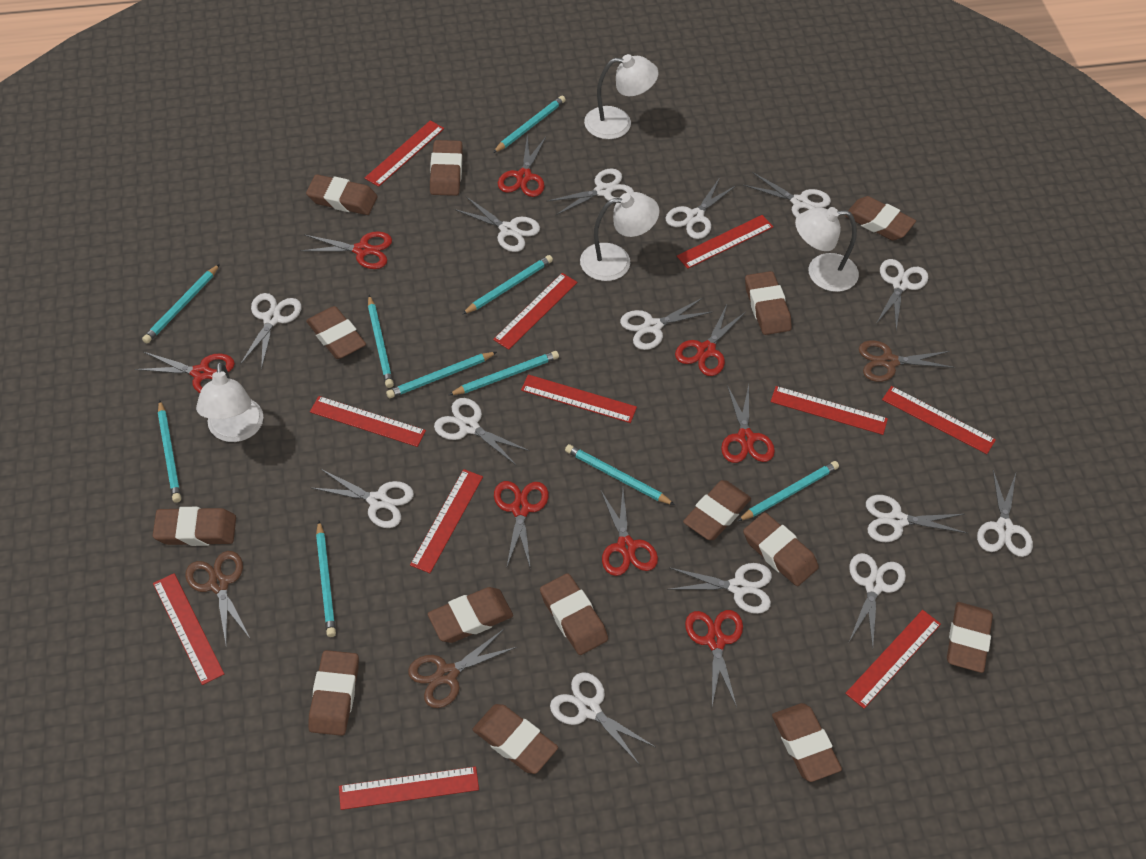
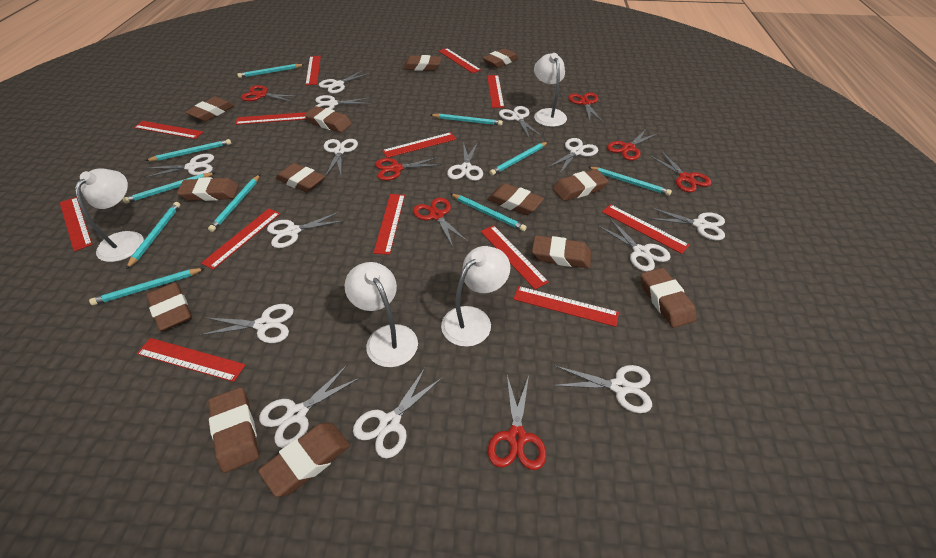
brown eraser: [153,507,236,546] [306,174,378,215] [306,306,366,359] [308,650,359,736] [428,587,513,643] [430,140,463,196] [473,704,558,774] [540,573,608,655] [683,480,751,540] [743,512,819,586] [745,271,792,335] [772,703,842,782] [845,196,916,241] [947,602,993,673] = 14 -> [146,282,192,331] [177,177,239,201] [185,97,234,122] [208,387,259,473] [258,423,350,497] [276,163,325,193] [304,106,352,133] [403,55,441,71] [483,48,519,68] [487,183,544,215] [532,235,591,268] [553,169,609,201] [641,268,697,328] = 13
brown scissors: [185,551,250,644] [408,628,517,708] [859,340,955,382] = 3 -> none = 0
red ruler: [153,573,224,685] [310,396,426,447] [339,766,479,810] [364,120,444,187] [410,469,483,573] [493,273,577,350] [521,374,637,423] [677,215,773,269] [771,386,888,435] [845,610,941,709] [882,386,996,454] = 11 -> [60,197,93,252] [134,121,203,139] [137,338,246,382] [201,209,280,270] [235,112,307,125] [305,56,321,85] [373,194,405,255] [382,132,456,158] [439,48,481,73] [481,225,549,289] [487,75,504,108] [513,286,619,327] [602,204,690,254] = 13
red scissors: [135,352,235,393] [300,231,392,269] [494,481,549,569] [498,135,546,197] [600,489,658,576] [675,305,746,376] [685,610,743,708] [721,385,775,463] = 8 -> [241,85,296,102] [375,157,441,181] [413,198,468,247] [488,375,546,470] [568,93,603,122] [607,128,659,161] [650,152,712,192] = 7

